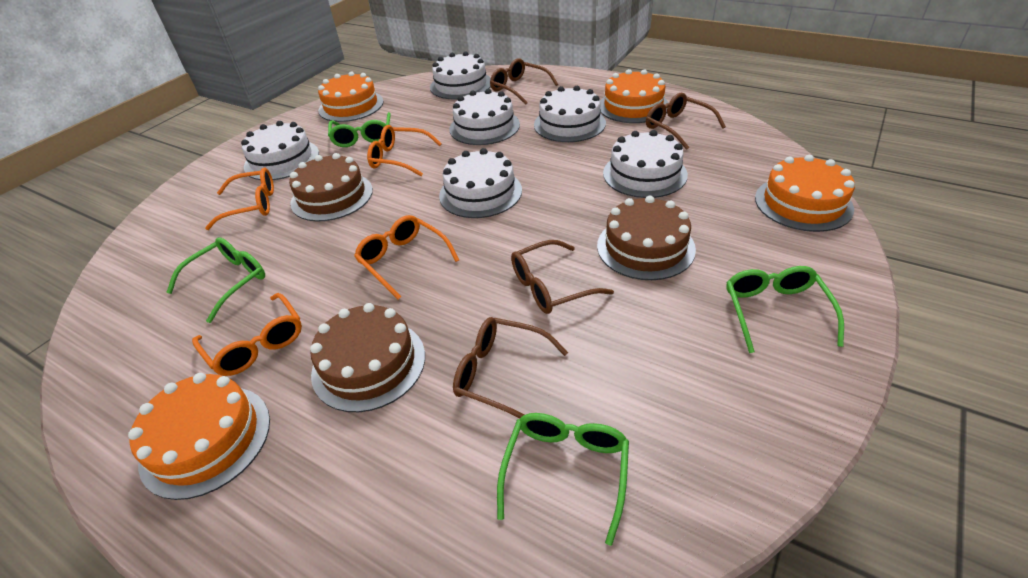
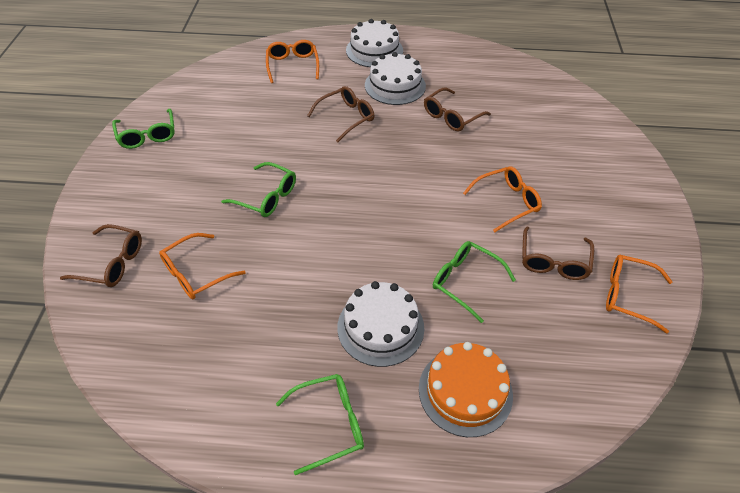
brown cake: [289,153,373,221] [310,303,425,412] [597,196,696,280] = 3 -> none = 0
orange cake: [128,373,270,500] [318,71,384,122] [600,69,668,123] [755,155,855,232] = 4 -> [419,342,513,437] = 1
white cake: [241,121,319,180] [430,51,491,99] [439,148,522,218] [449,89,520,145] [534,86,606,142] [603,130,688,198] = 6 -> [337,281,424,367] [346,19,403,67] [365,52,426,105] = 3

